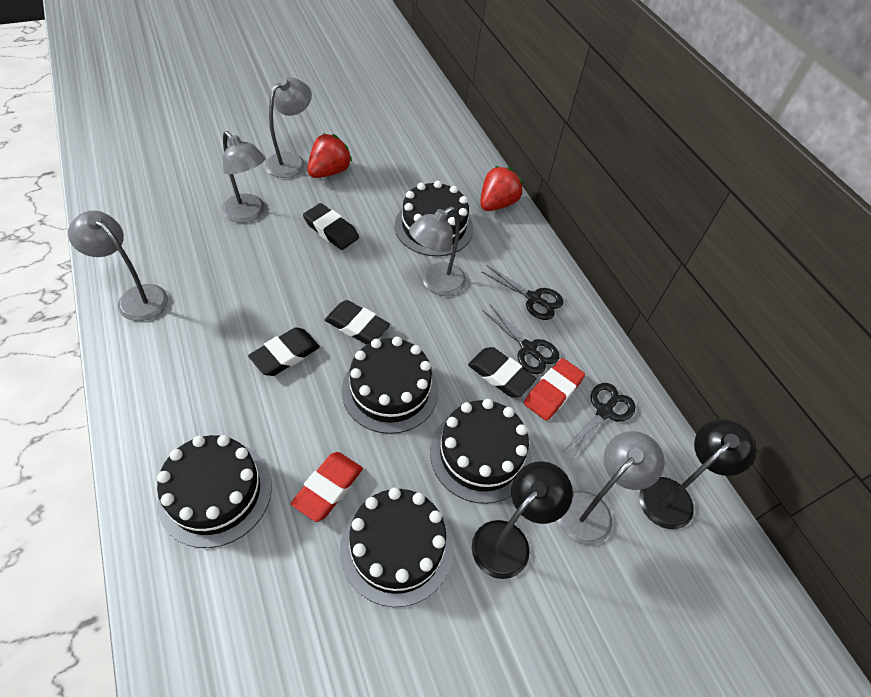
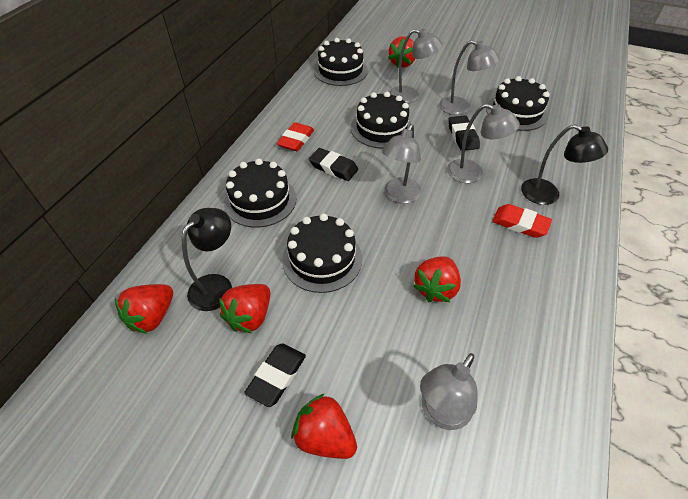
black eraser: [248,327,320,376] [303,203,359,250] [325,300,390,344] [468,347,536,397] = 4 -> [244,343,306,407] [309,148,358,181] [448,115,480,151] = 3
black scissors: [481,265,564,320] [482,305,559,374] [562,383,635,459] = 3 -> none = 0
red strawberry: [307,133,352,178] [480,166,523,211] = 2 -> [115,284,173,334] [219,284,270,333] [291,393,357,459] [388,36,415,68] [413,257,461,302] = 5

